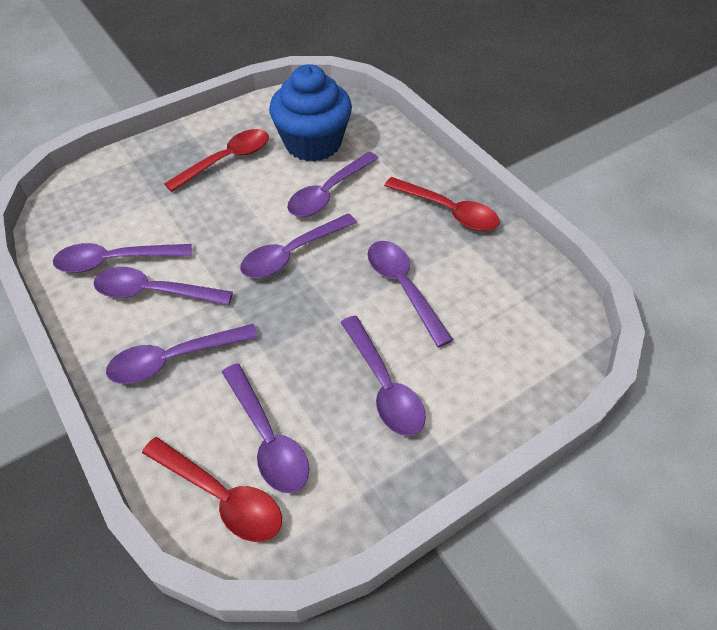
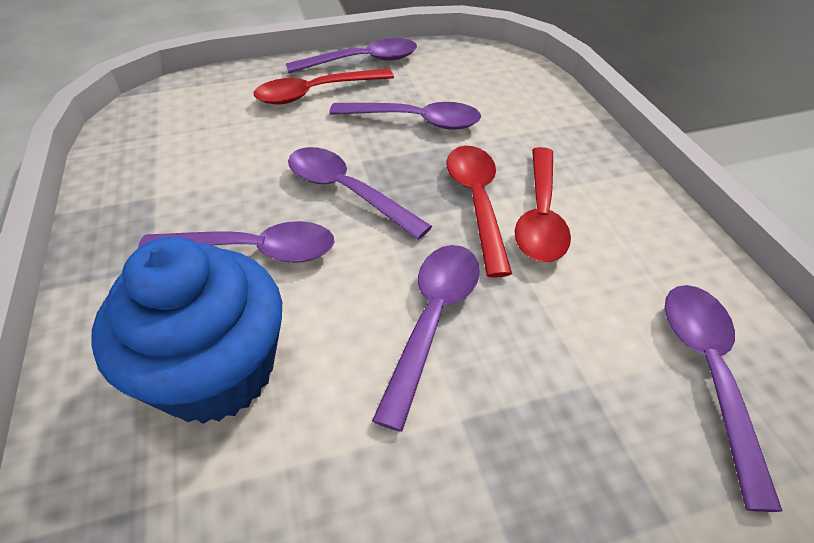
purple spoon: [53,243,192,273] [93,267,233,306] [106,324,258,384] [222,363,309,493] [240,214,357,278] [287,152,379,217] [340,316,426,436] [367,241,453,347] = 8 -> [138,221,334,263] [286,38,417,73] [288,147,432,240] [329,102,481,130] [372,245,480,432] [665,285,782,512] = 6

